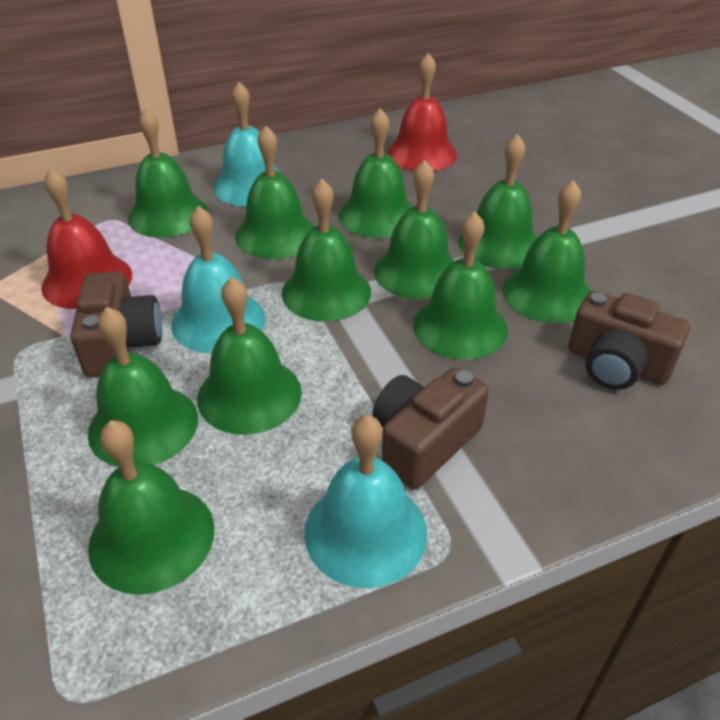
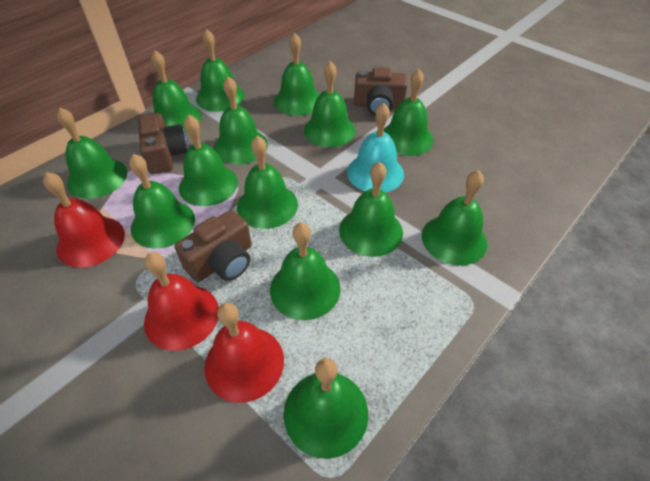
green bell: [88,307,198,467] [88,420,214,595] [128,108,208,238] [197,277,302,435] [235,126,315,259] [282,179,371,322] [339,108,413,238] [374,160,454,300] [413,211,508,360] [458,134,538,269] [502,180,591,323] = 11 -> [57,108,127,199] [129,154,195,248] [151,50,202,133] [179,115,238,206] [196,29,245,112] [214,76,268,164] [237,135,298,229] [270,223,341,320] [274,33,320,116] [283,358,368,459] [304,61,356,147] [339,162,403,257] [384,69,433,156] [422,170,487,266] = 14
red bell: [41,168,132,309] [387,53,457,171] = 2 -> [43,172,125,268] [144,252,219,351] [204,303,284,403] = 3
turquoise bell: [171,206,266,353] [213,82,281,207] [304,415,427,588] = 3 -> [347,103,404,192] = 1

